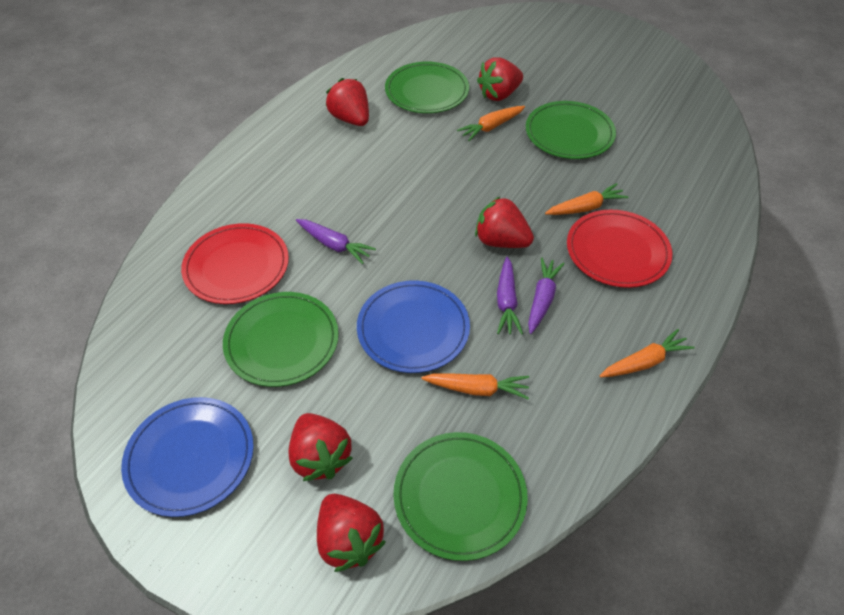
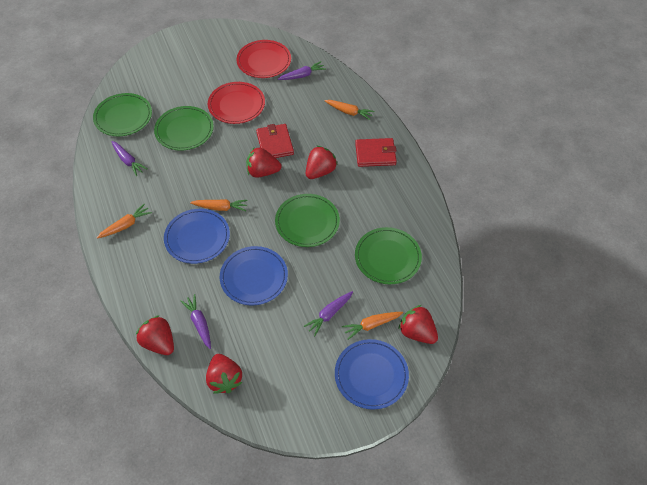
blue plate: [121,397,254,517] [357,280,470,373] = 2 -> [164,209,230,264] [220,246,288,305] [335,339,409,410] = 3
purple carrot: [296,219,376,264] [497,257,523,335] [528,257,565,334] = 3 -> [112,141,148,176] [180,294,211,349] [278,61,326,80] [304,291,353,336] = 4
red wallet: none = 0 -> [256,124,294,158] [355,138,397,167] = 2

